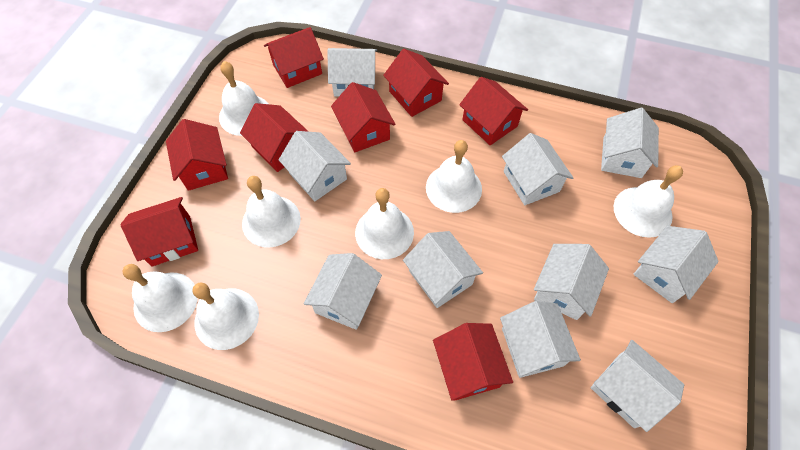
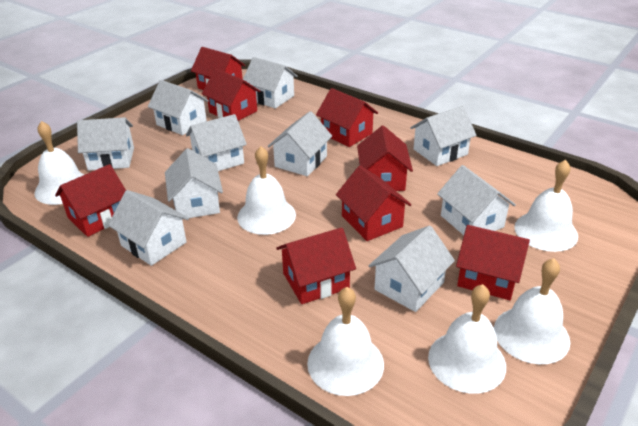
white bell: [123,264,198,332] [193,283,259,350] [219,61,268,136] [242,176,301,247] [355,188,414,259] [426,140,482,213] [614,165,683,238] = 7 -> [34,121,84,205] [237,146,296,235] [307,287,384,396] [428,284,506,394] [494,258,570,364] [515,160,578,252] = 6

